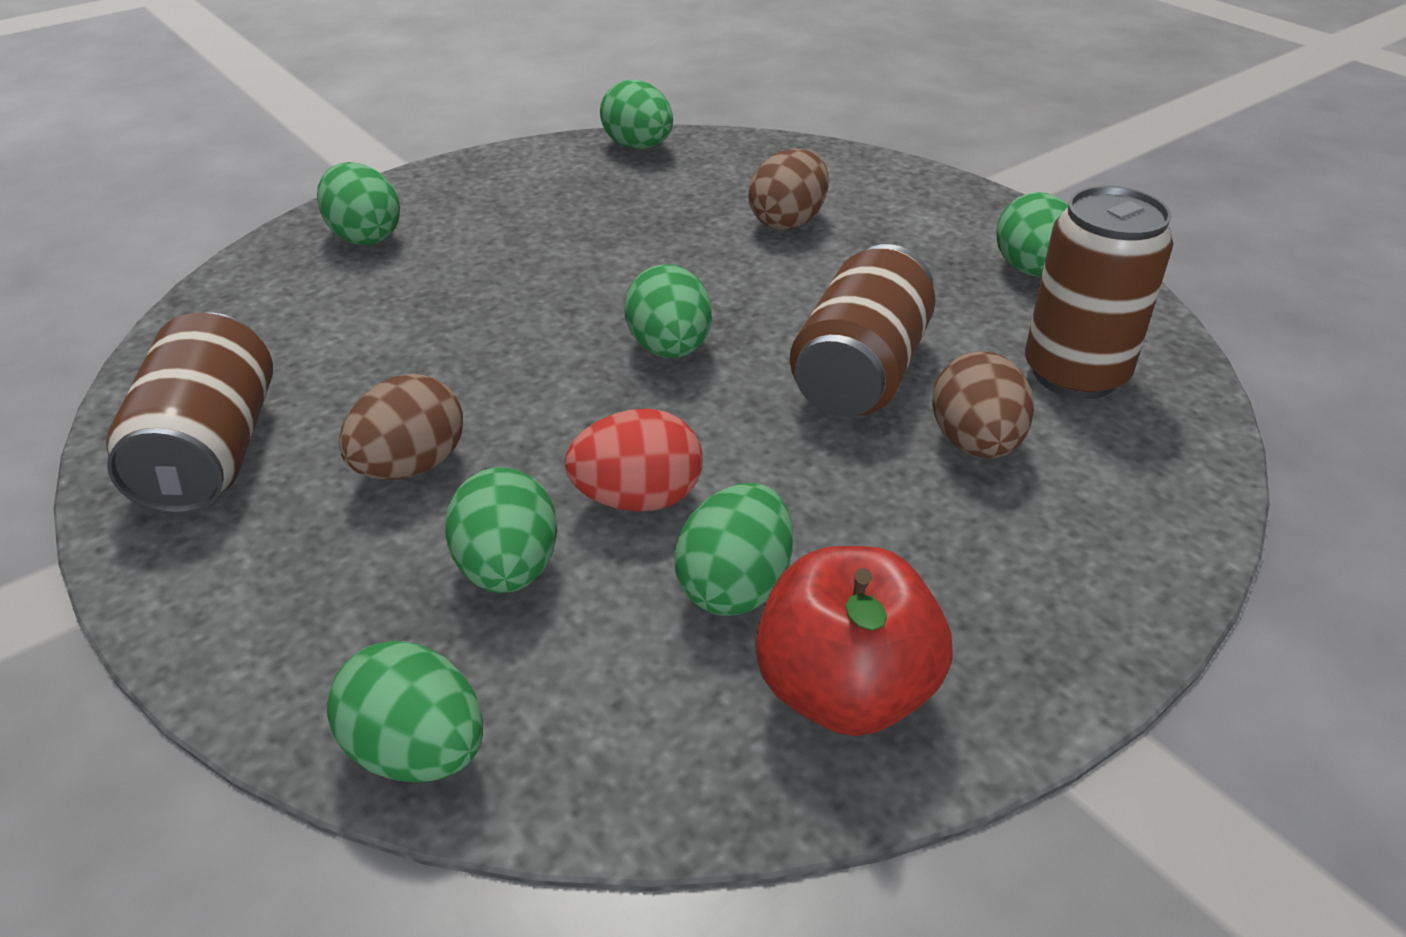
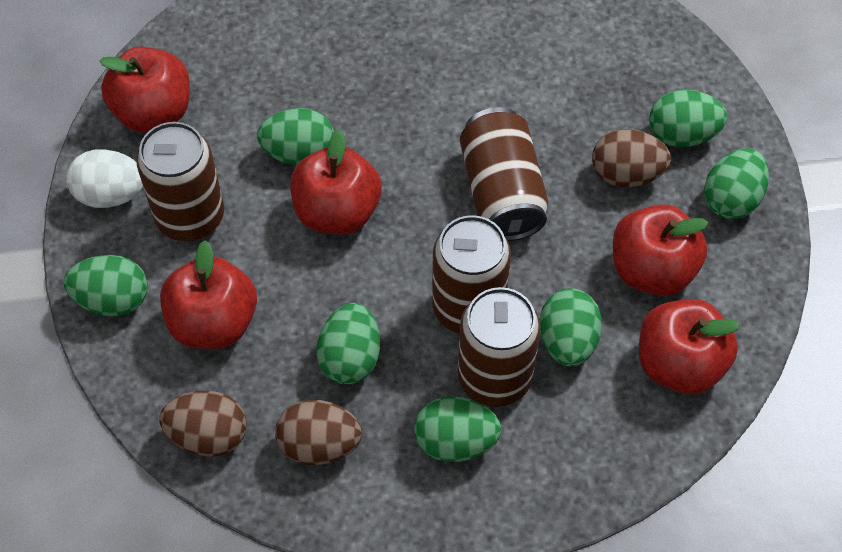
brown can: [106,312,273,514] [790,244,936,417] [1025,186,1173,399] = 3 -> [137,122,224,241] [432,215,511,334] [457,287,541,407] [460,107,548,241] = 4
red apple: [755,546,953,736] = 1 -> [99,47,190,133] [160,240,257,349] [290,129,382,234] [613,204,708,296] [639,299,740,394] = 5
red egg: [565,409,703,512] = 1 -> none = 0
white egg: none = 0 -> [66,149,143,208] = 1

